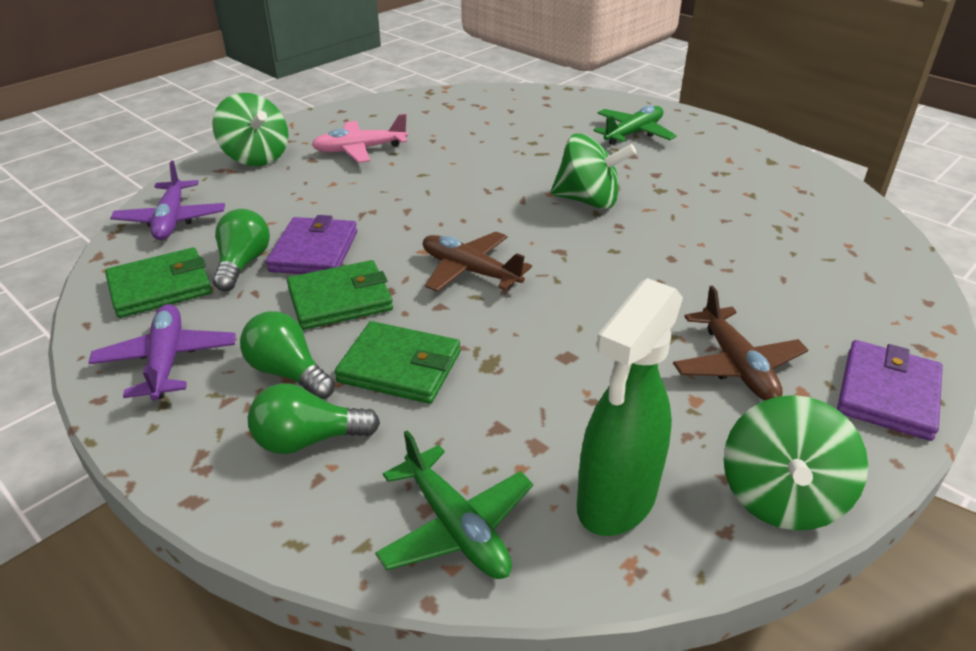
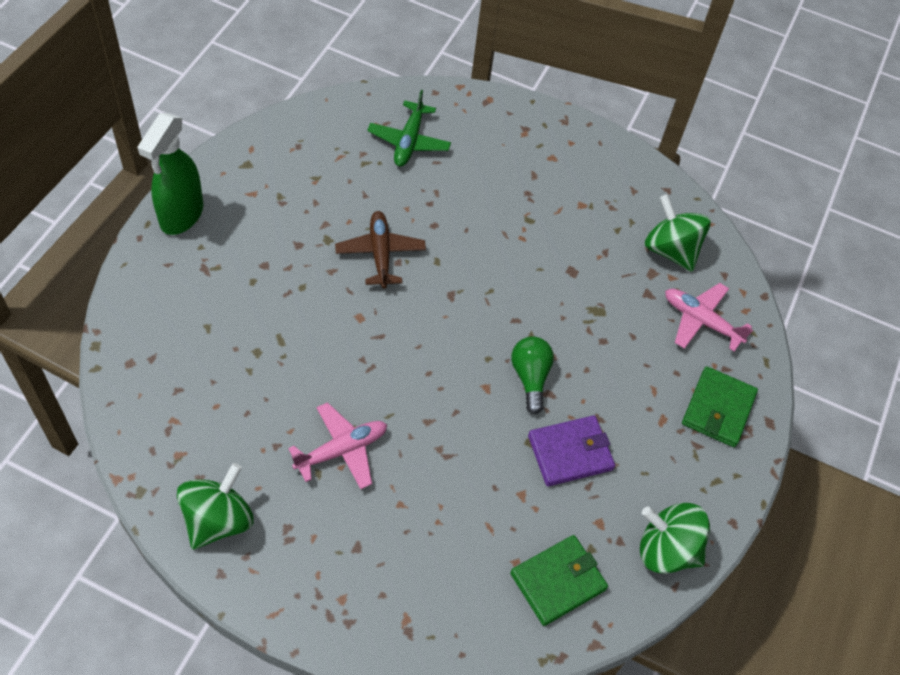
brown plane: [423,232,532,292] [673,285,808,401] = 2 -> [335,211,426,288] = 1
green light bulb: [213,209,270,291] [240,311,335,399] [248,384,380,454] = 3 -> [511,336,554,414] = 1
green plane: [375,430,533,579] [593,105,677,145] = 2 -> [367,90,451,167] = 1
green wallet: [105,248,212,318] [287,260,393,330] [334,321,461,404] = 3 -> [510,535,608,626] [682,366,758,447] = 2
pink plane: [312,114,408,163] = 1 -> [288,402,387,489] [665,283,753,352] = 2
purple plane: [88,304,235,401] [110,160,225,240] = 2 -> none = 0
purple wallet: [266,215,357,274] [837,340,943,441] = 2 -> [528,415,615,487] = 1

